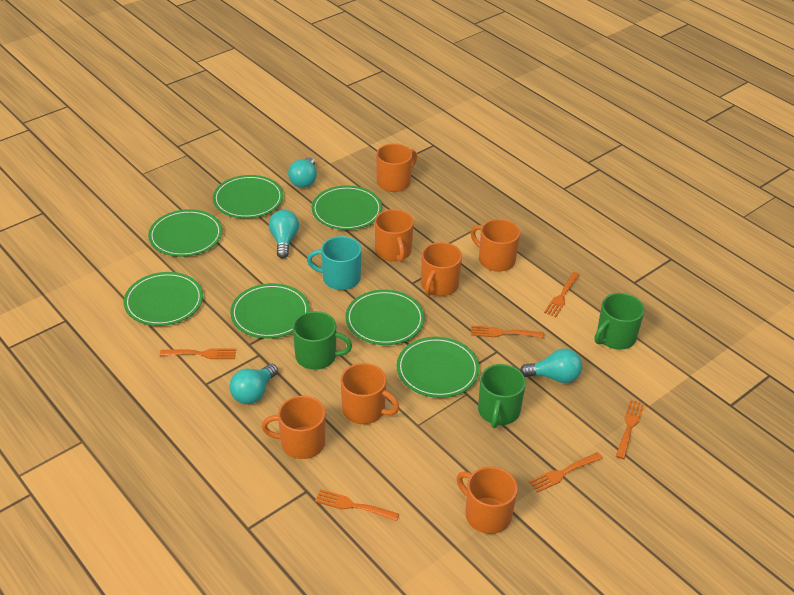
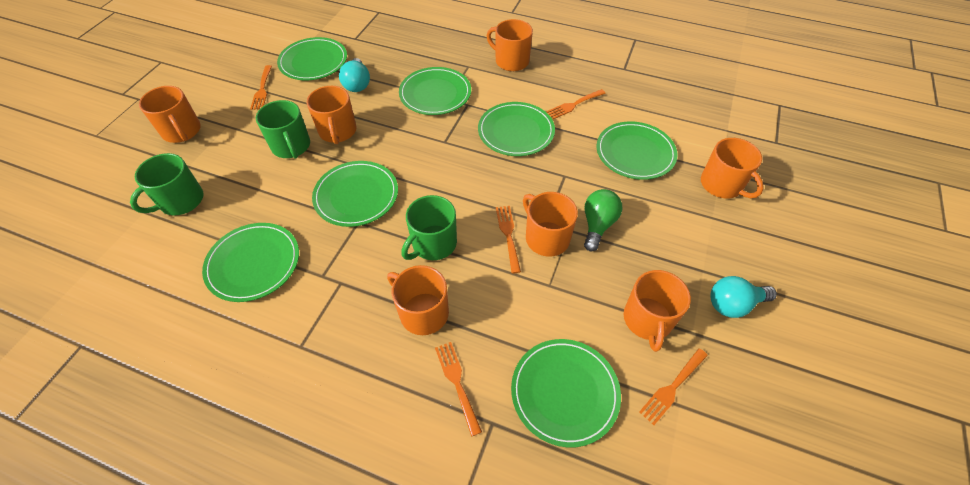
green light bulb: none = 0 -> [584,189,622,251] = 1
orange fork: [160,348,236,359] [315,489,399,521] [471,325,544,338] [529,452,603,493] [544,272,580,317] [616,400,644,459] = 6 -> [250,65,272,110] [435,342,482,437] [496,206,521,273] [546,89,606,119] [639,348,708,425] = 5
turquoise light bulb: [230,364,278,404] [269,210,299,258] [288,157,317,188] [520,348,582,383] = 4 -> [339,58,370,92] [710,276,777,318] = 2
turquoise mug: [307,236,362,290] = 1 -> none = 0

